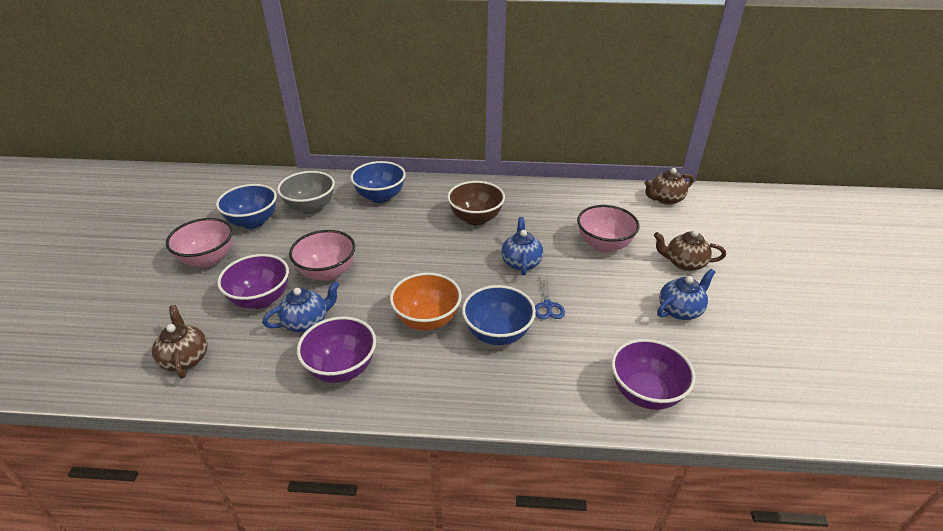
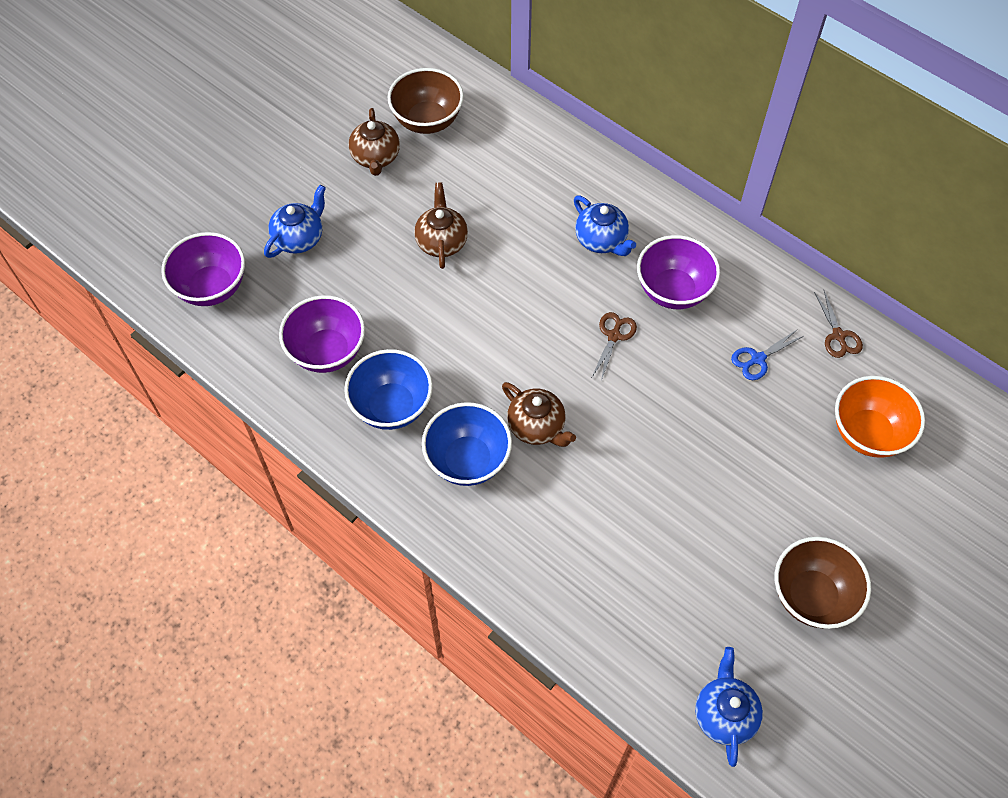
blue bowl: [216,184,277,229] [350,161,406,203] [462,285,536,345] = 3 -> [344,349,433,430] [422,402,512,486] = 2
brown bowl: [447,181,505,225] = 1 -> [387,68,464,134] [775,537,871,629] = 2
brown scissors: none = 0 -> [592,312,637,381] [814,291,863,358] = 2
grey bowl: [277,171,335,214] = 1 -> none = 0
pink bowl: [166,218,233,267] [289,230,355,281] [577,205,640,253] = 3 -> none = 0

